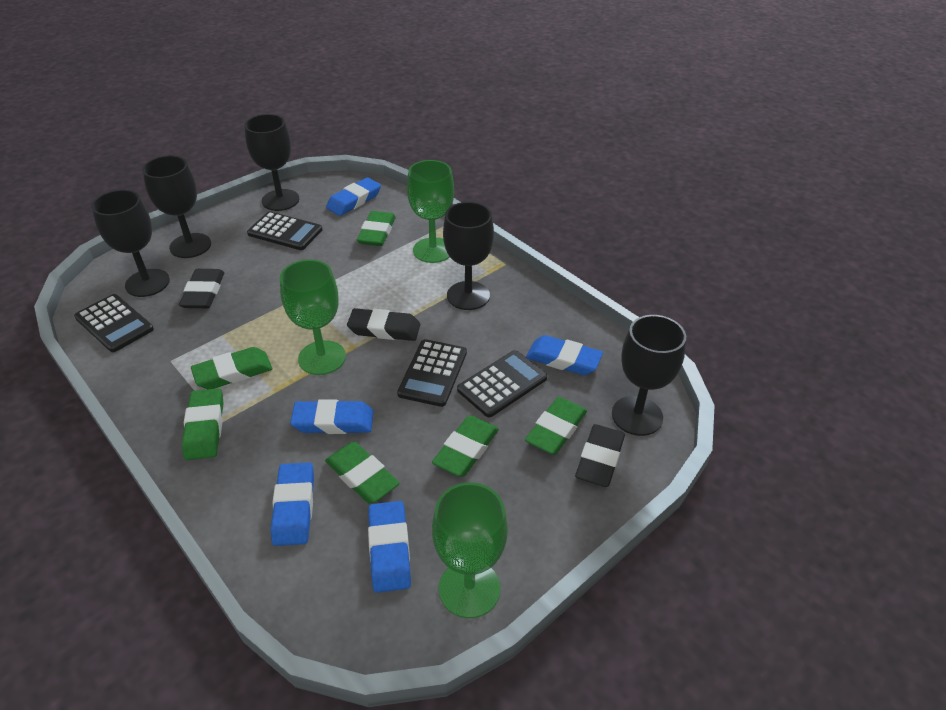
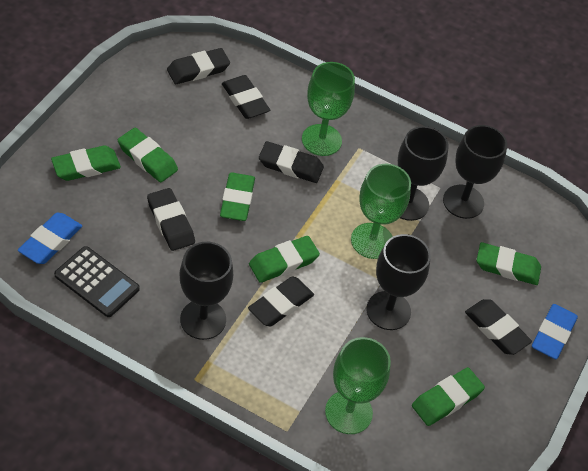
black calculator: [74,294,154,352] [247,211,323,250] [397,339,467,407] [457,350,547,417] = 4 -> [54,246,140,317] = 1
black eraser: [179,269,224,308] [347,308,420,341] [575,424,625,487] = 3 -> [147,188,195,251] [167,48,230,84] [222,75,270,119] [248,276,314,327] [259,141,324,183] [465,299,532,355] = 6
black goblet: [91,190,170,297] [142,155,211,258] [244,114,299,211] [443,202,494,310] [612,315,686,436] = 5 -> [180,242,233,340] [366,234,431,330] [398,126,449,221] [443,125,507,219] = 4
blue eraser: [271,462,314,546] [290,399,374,434] [326,177,381,216] [368,501,411,593] [526,335,603,375] = 5 -> [18,213,82,264] [532,304,578,359] = 2

